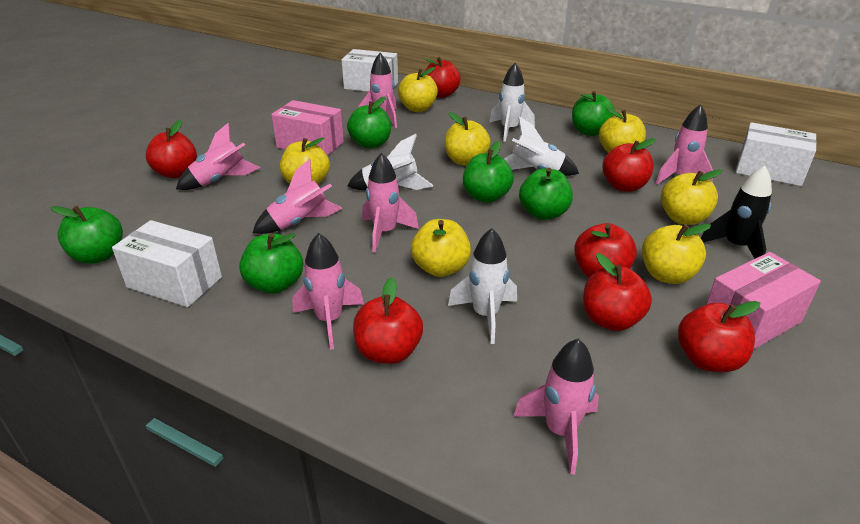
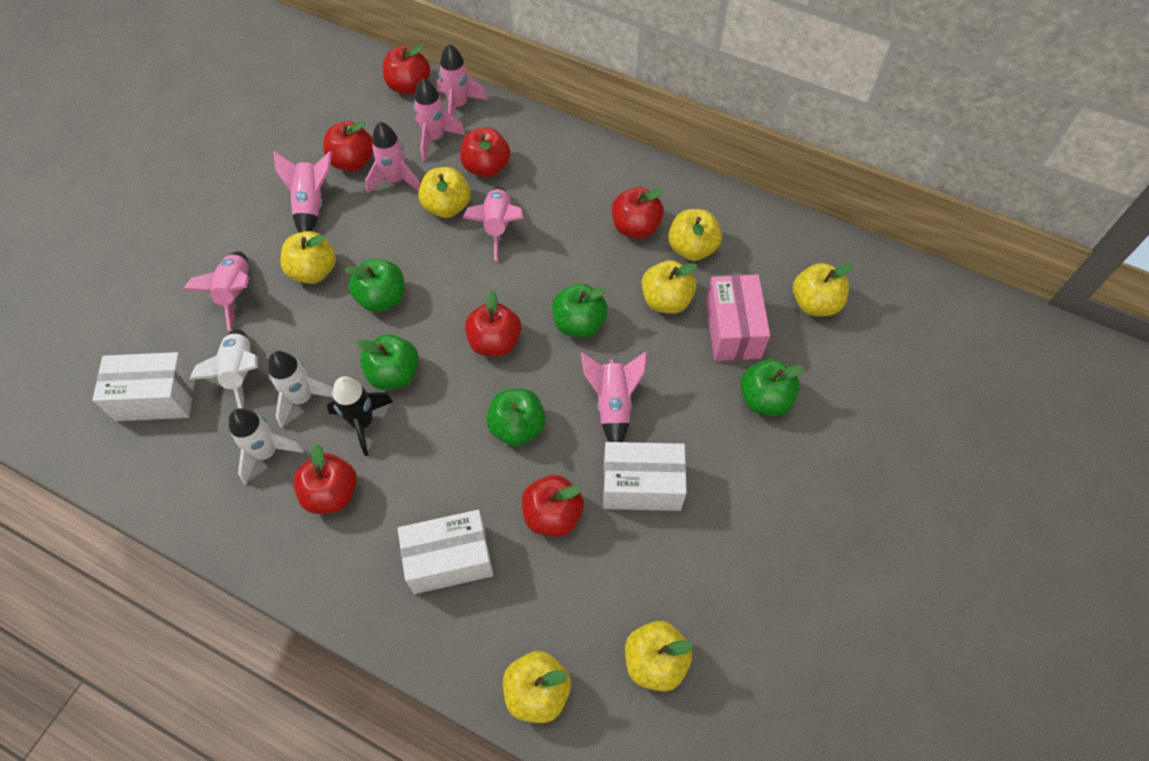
green apple: [51,206,123,264] [239,233,303,294] [347,97,391,149] [463,141,514,203] [519,168,573,220] [572,91,615,136] = 6 -> [345,259,404,312] [356,334,419,390] [486,388,546,446] [552,284,608,338] [740,359,804,416] = 5
pink box: [271,100,344,156] [706,252,821,350] = 2 -> [706,274,770,361] = 1
white rocket: [347,134,433,190] [448,228,517,344] [489,63,535,142] [504,117,579,176] = 4 -> [189,329,258,409] [229,408,304,485] [268,351,333,428] = 3

